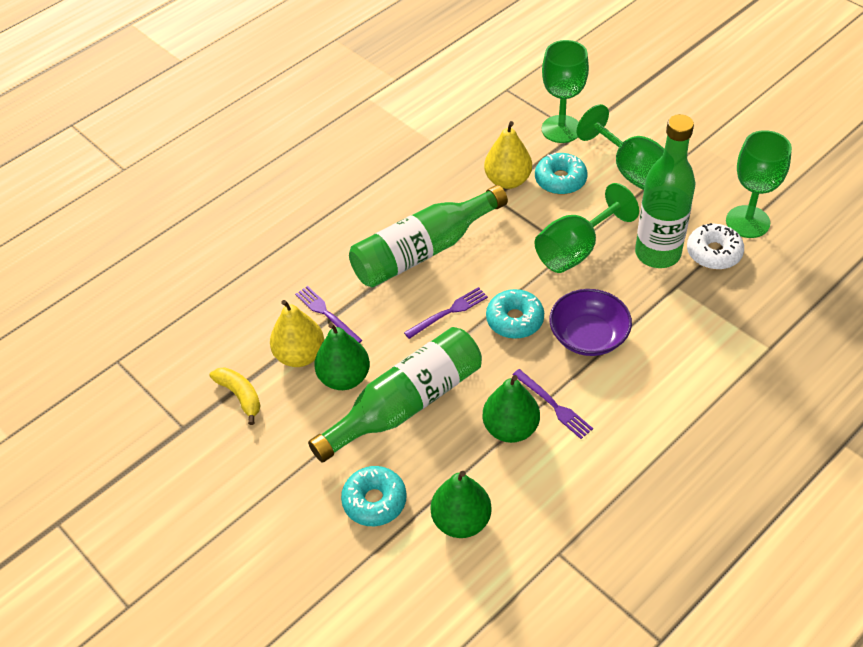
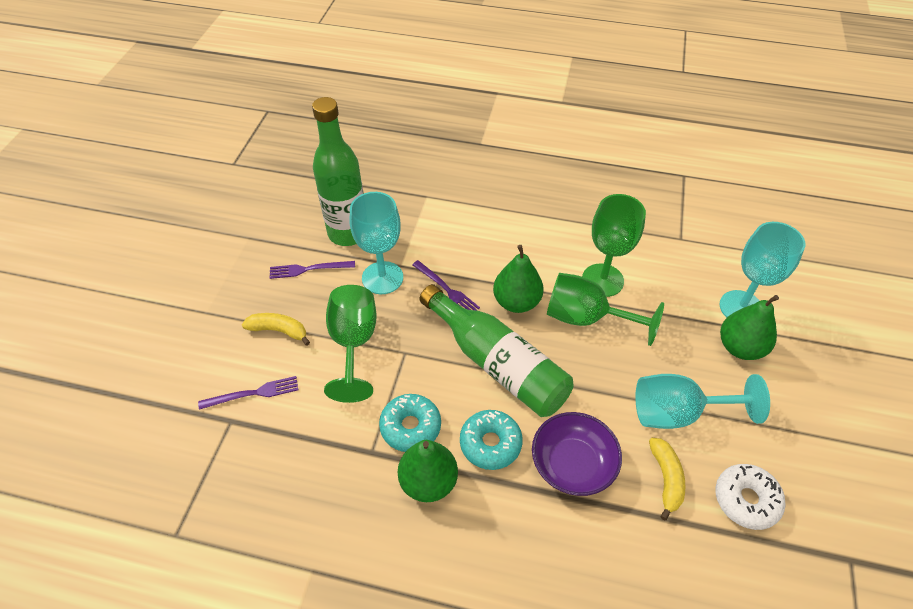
green bottle: [308,327,482,463] [349,185,508,288] [635,114,695,268] = 3 -> [312,97,364,246] [419,284,574,417] = 2
green goblet: [534,183,639,273] [542,40,589,143] [577,104,664,190] [726,130,792,238] = 4 -> [324,285,376,403] [547,273,664,346] [582,194,646,297] = 3
turquoise donut: [341,466,407,526] [486,289,544,339] [535,153,588,194] = 3 -> [379,394,441,452] [460,410,523,470] = 2
turquoise goblet: none = 0 -> [350,192,403,294] [635,374,770,429] [719,222,805,318] = 3
yellow banana: [210,367,261,425] = 1 -> [242,313,310,346] [649,438,686,520] = 2
yellow pear: [270,300,324,367] [484,121,532,189] = 2 -> none = 0

